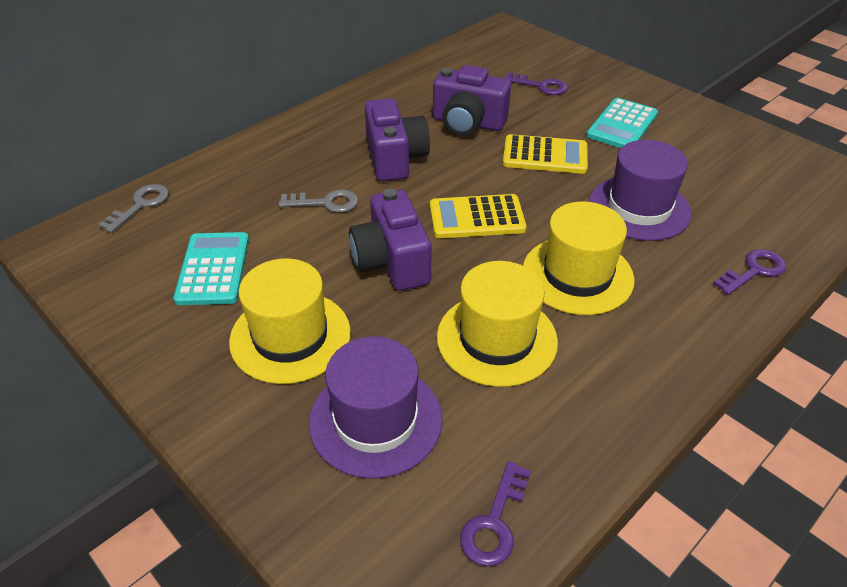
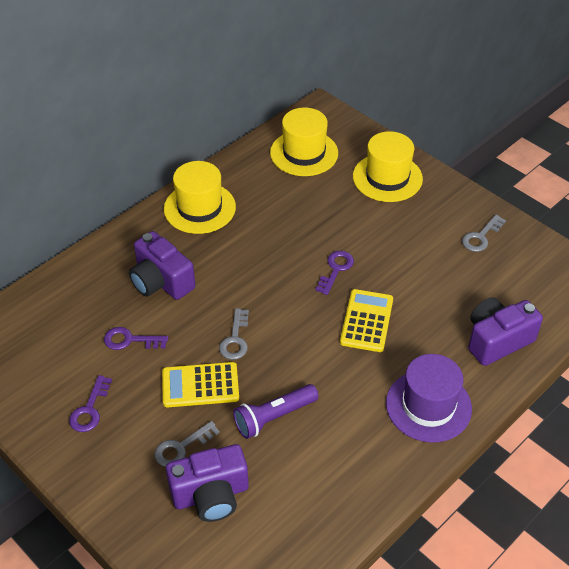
grey key: [98,184,169,233] [279,189,358,213] = 2 -> [154,421,220,467] [219,308,249,360] [462,215,506,252] = 3
purple flashlight: none = 0 -> [233,384,319,439] = 1
purple hat: [309,336,443,479] [589,140,692,241] = 2 -> [386,354,472,443] = 1
turquoise calculator: [173,232,249,305] [586,98,658,148] = 2 -> none = 0

